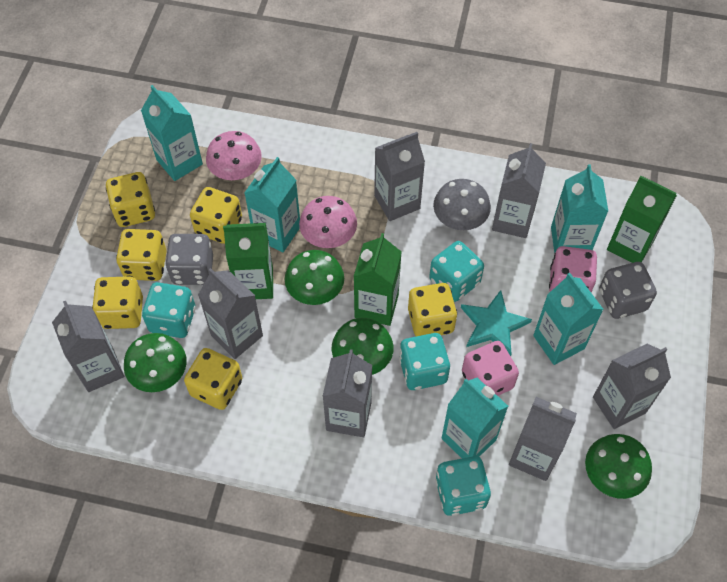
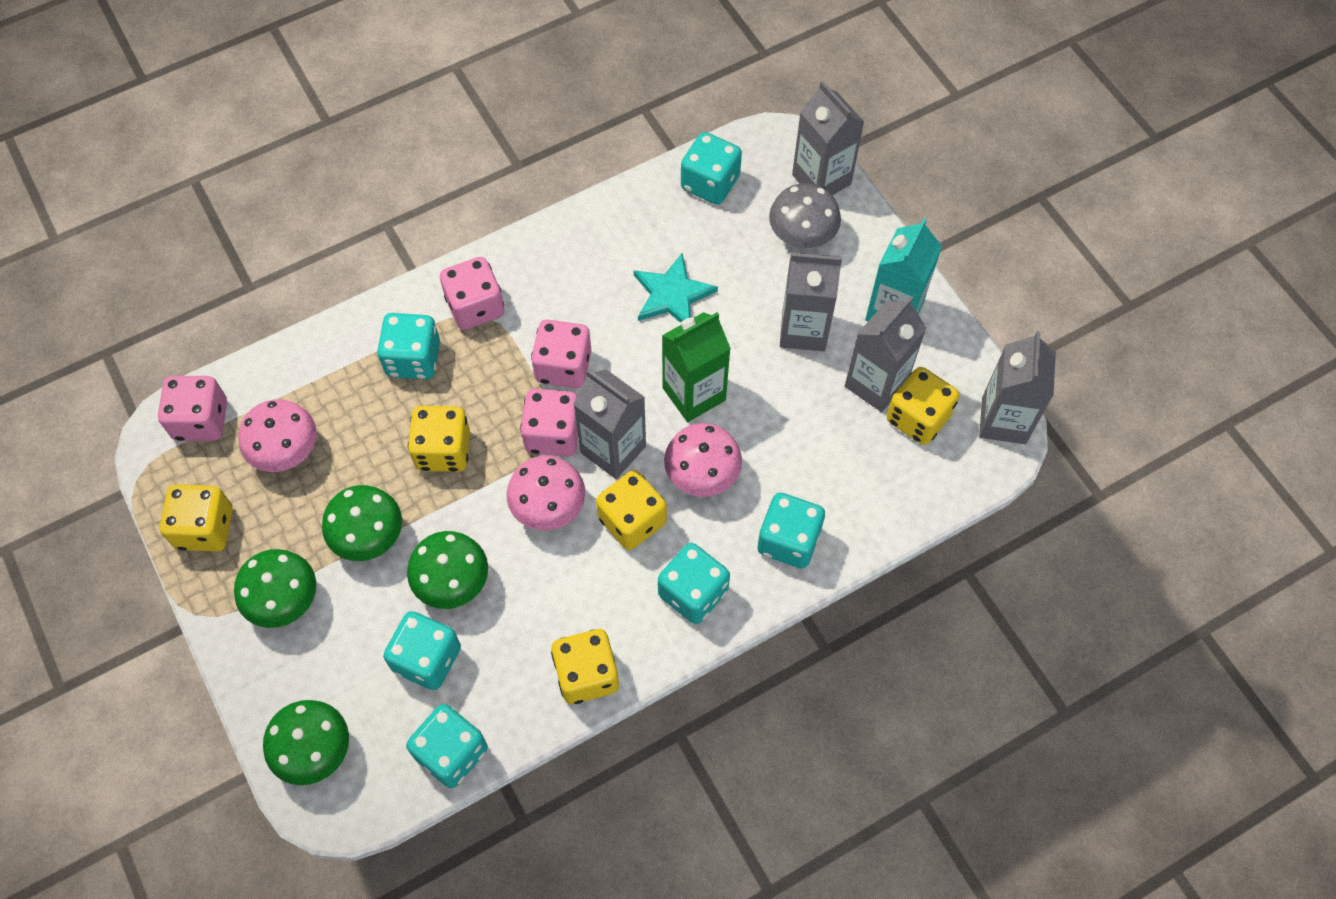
green carton: [223,223,273,299] [354,233,402,326] [607,176,677,263] = 3 -> [662,312,731,422] = 1
grey carton: [52,301,124,392] [198,268,263,359] [322,349,372,437] [374,132,425,221] [492,143,546,238] [509,397,577,481] [593,344,671,429] = 7 -> [573,369,646,479] [780,252,842,351] [792,81,864,195] [845,296,927,412] [979,331,1056,444] = 5
grey dice: [165,234,213,285] [599,262,657,319] = 2 -> none = 0
pink dice: [462,341,519,396] [549,246,597,292] = 2 -> [158,376,227,441] [440,257,504,330] [520,389,578,457] [531,320,591,388] = 4
pink mushroom: [206,131,262,180] [299,196,357,248] = 2 -> [238,399,317,472] [507,455,585,531] [664,423,742,497] = 3
turquoise carton: [141,85,203,181] [244,157,300,252] [441,378,508,458] [533,273,604,365] [551,165,608,254] = 5 -> [865,218,942,322] = 1
turquoise dice: [142,282,196,338] [399,333,450,390] [429,241,484,302] [435,456,491,516] = 4 -> [377,313,440,380] [383,611,461,690] [406,704,488,788] [658,543,730,624] [681,132,742,205] [757,493,825,568] = 6
yellow dice: [92,276,143,329] [106,172,155,227] [116,229,167,281] [184,348,242,410] [190,187,242,244] [408,283,457,336] = 6 -> [160,484,233,552] [408,406,470,472] [551,629,619,704] [596,470,667,550] [886,367,959,445] = 5

